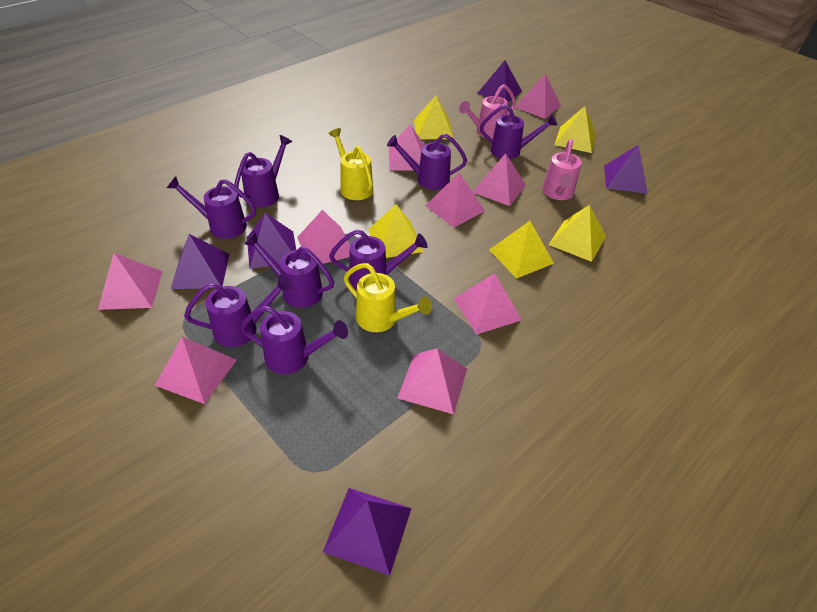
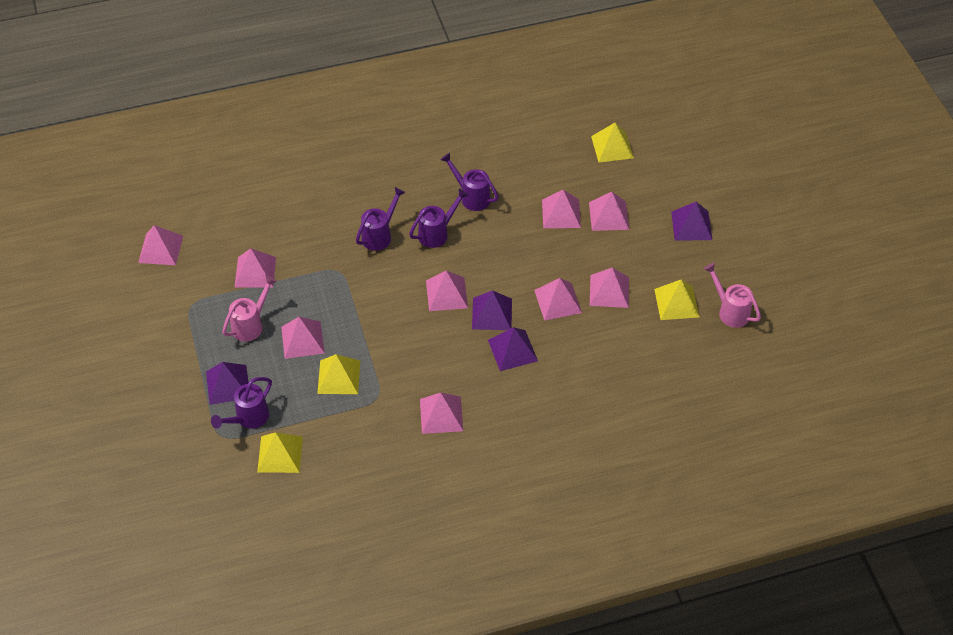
purple pyramid: [171,234,230,289] [247,213,296,269] [323,488,412,576] [477,61,522,103] [604,145,648,194] = 5 -> [206,362,249,405] [472,290,512,330] [488,327,538,371] [671,202,712,241] = 4
purple watering can: [167,176,256,239] [184,275,292,347] [234,135,292,208] [240,306,348,374] [245,233,334,308] [329,229,428,290] [387,134,467,190] [480,104,557,159] = 8 -> [211,377,272,429] [356,187,405,251] [409,188,469,248] [441,153,499,211] = 4
yellow pyramid: [368,204,423,258] [414,96,454,139] [489,221,554,279] [549,205,606,262] [554,106,596,153] = 5 -> [257,432,303,473] [317,354,360,394] [591,123,634,163] [654,280,699,320] = 4
yellow watering can: [328,128,373,200] [344,263,432,332] = 2 -> none = 0

